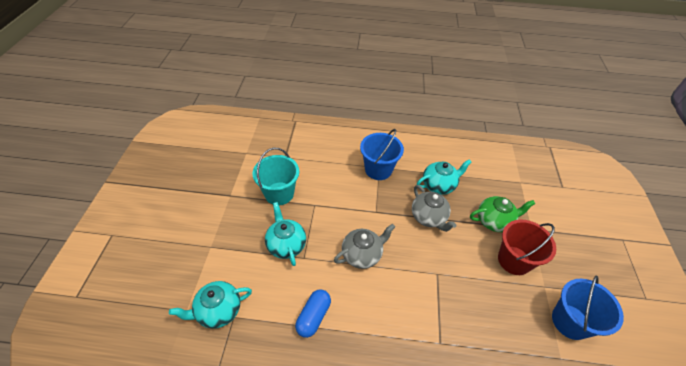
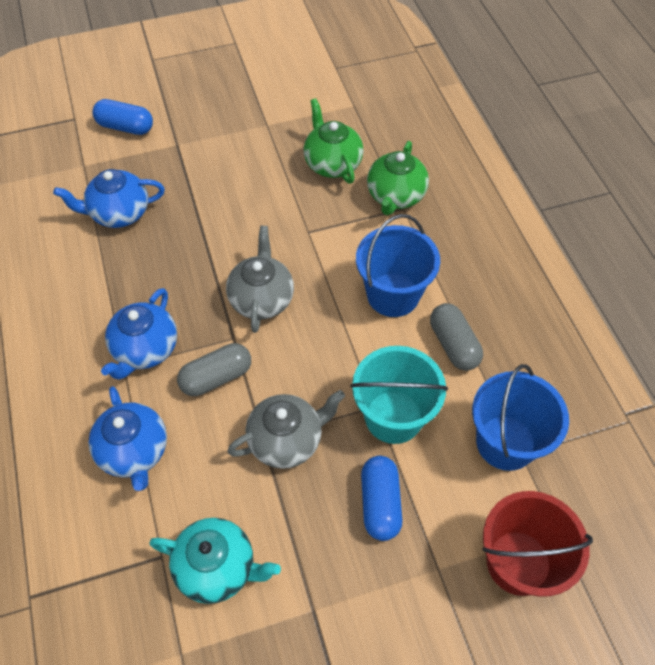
blue capsule: [295,289,331,338] = 1 -> [93,99,153,135] [361,456,402,541] = 2
blue teapot: none = 0 -> [53,169,164,228] [89,386,167,491] [101,288,177,380] = 3
green teapot: [470,196,535,232] = 1 -> [304,98,364,184] [367,141,429,215] = 2
grey capsule: none = 0 -> [177,343,251,396] [430,303,483,371] = 2
turquoise teapot: [169,281,252,329] [265,202,306,266] [417,159,472,195] = 3 -> [149,518,281,604] = 1

